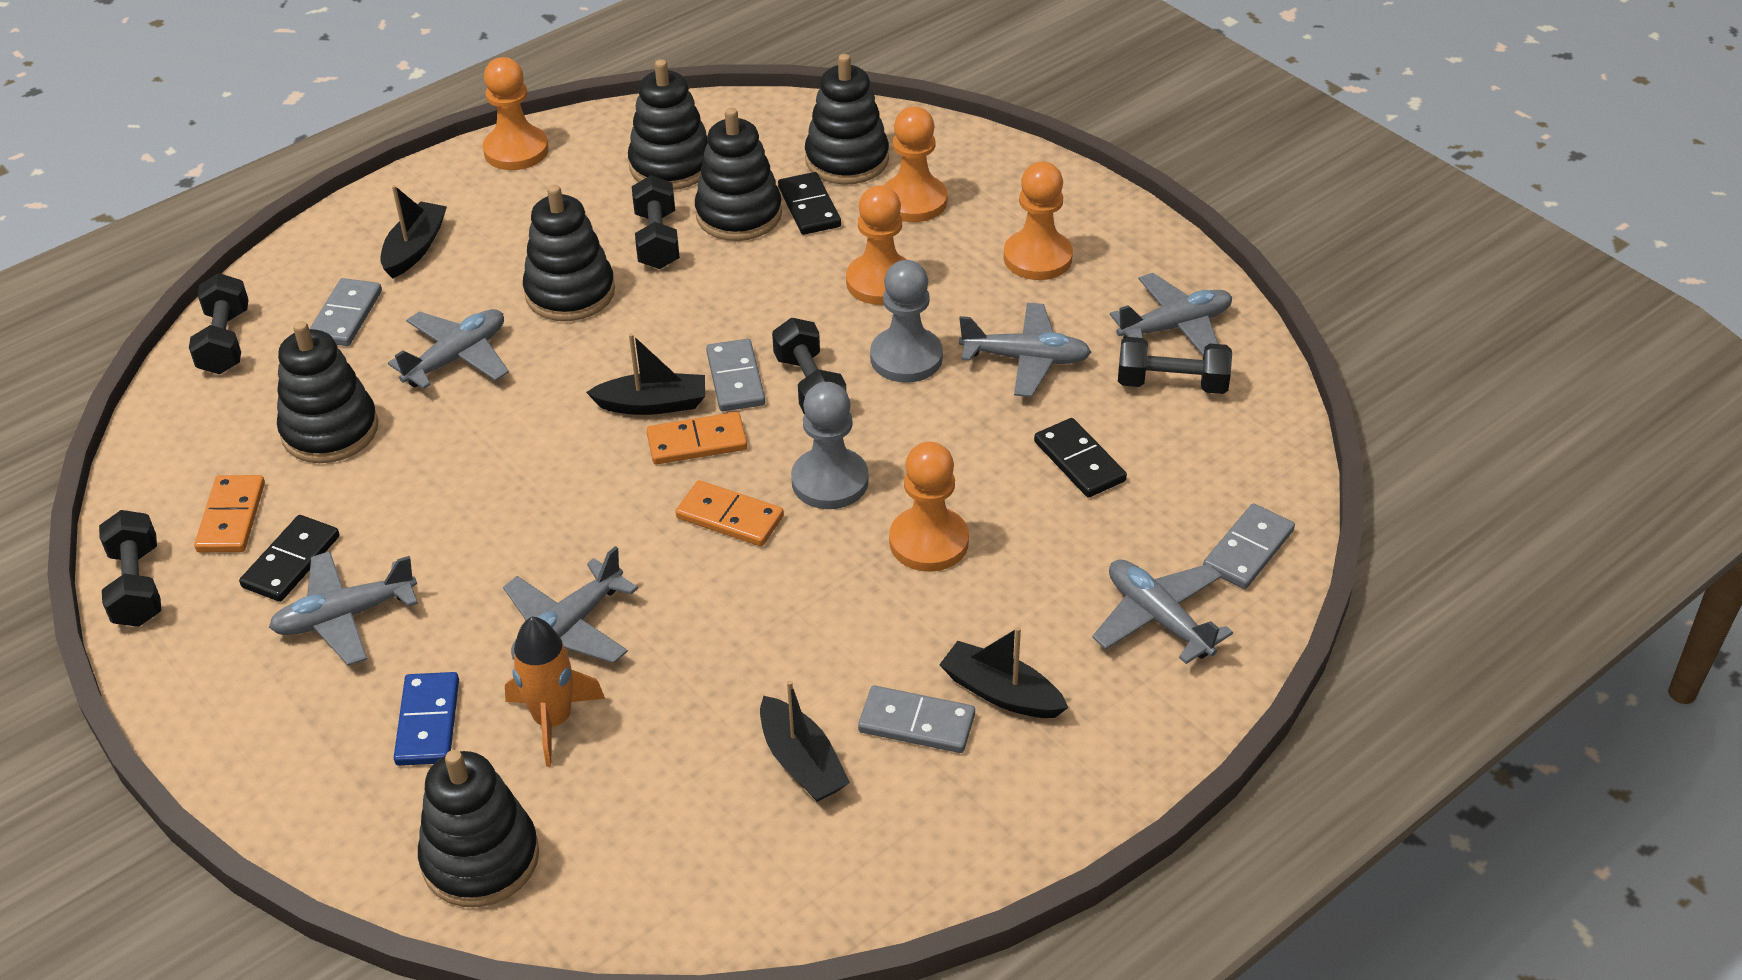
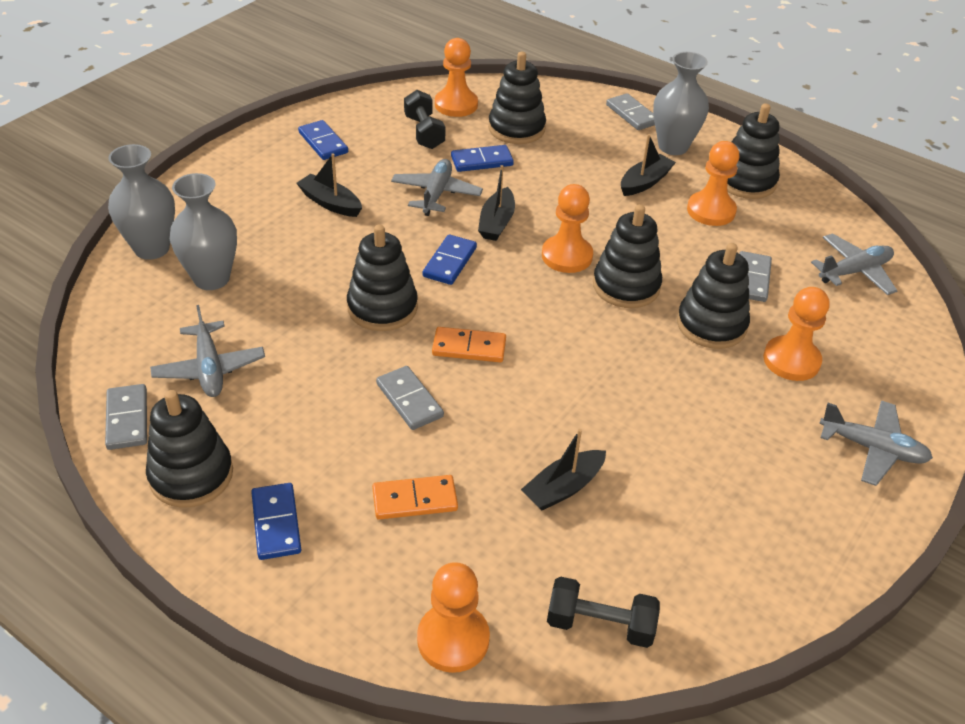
black domino: [239,515,340,602] [778,172,841,235] [1034,418,1127,498] = 3 -> none = 0
black dumbbell: [99,510,161,627] [189,273,249,374] [632,175,680,269] [772,318,846,415] [1118,337,1232,394] = 5 -> [404,90,445,149] [547,577,660,648] = 2
blue domino: [394,672,459,766] = 1 -> [251,483,301,560] [298,120,348,160] [423,234,477,285] [451,145,514,172] = 4
grey pawn: [791,382,869,509] [870,260,943,383] = 2 -> none = 0
grey plane: [269,551,418,666] [388,309,509,389] [503,546,638,663] [959,303,1091,397] [1092,560,1233,664] [1110,273,1232,356] = 6 -> [150,305,265,397] [391,159,483,216] [811,233,898,295] [820,401,933,486] = 4
grey vase: none = 0 -> [108,144,175,260] [170,173,237,290] [653,52,709,155] = 3
orange domino: [194,475,265,553] [646,412,747,465] [675,480,784,546] = 3 -> [372,475,458,520] [432,327,506,362] = 2
orange rocket: [505,617,605,767] = 1 -> none = 0

